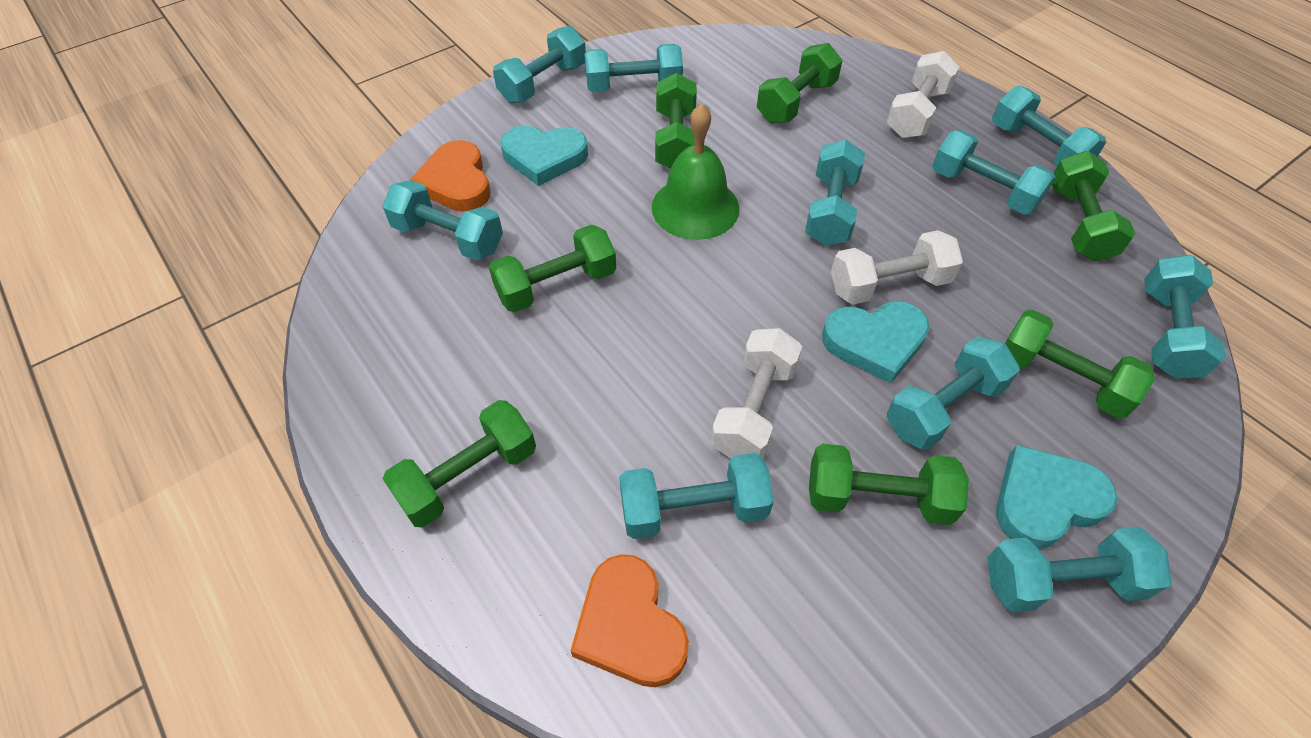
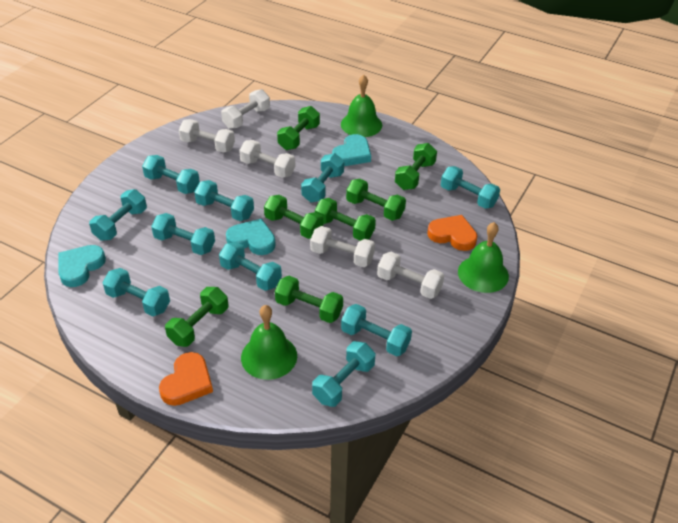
green bell: [652,104,740,240] = 1 -> [241,305,297,380] [341,75,382,137] [458,222,509,293] = 3
white dumbbell: [711,328,802,459] [831,230,963,305] [886,51,960,138] = 3 -> [179,119,235,153] [221,89,270,129] [239,140,295,178] [310,226,375,267] [377,252,444,299] = 5

